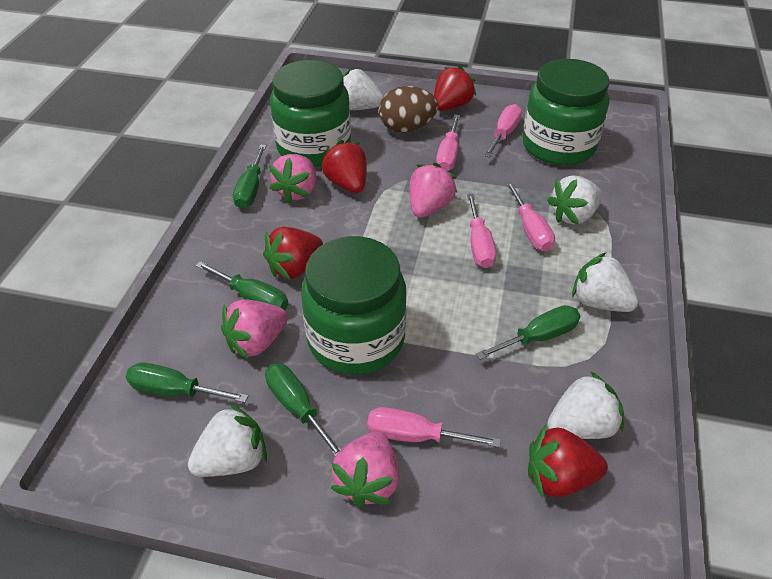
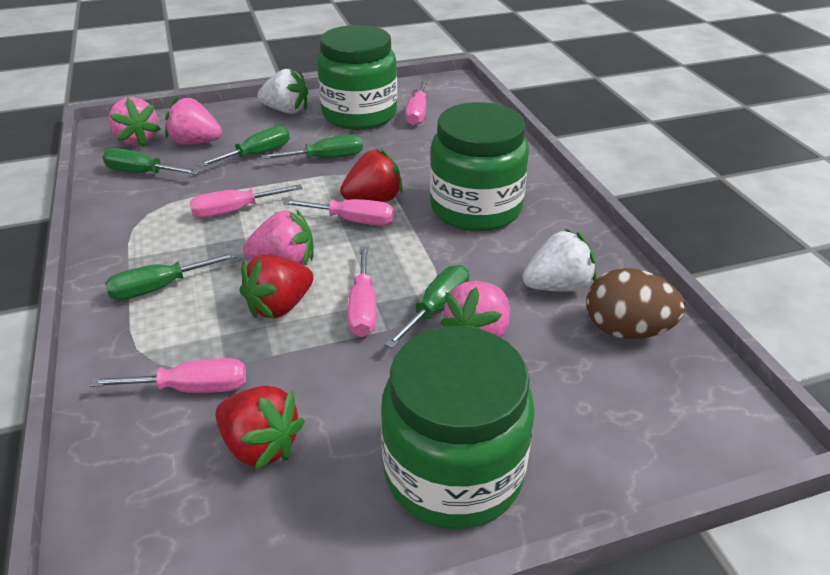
red strawberry: [263,227,323,280] [320,140,367,193] [434,65,476,111] [528,425,608,497] = 4 -> [216,386,305,471] [240,255,314,319] [340,149,403,202] = 3
white strawberry: [188,403,267,477] [343,68,384,110] [547,175,602,225] [547,371,624,439] [572,252,638,312] = 5 -> [258,68,308,114] [523,229,597,292] = 2

